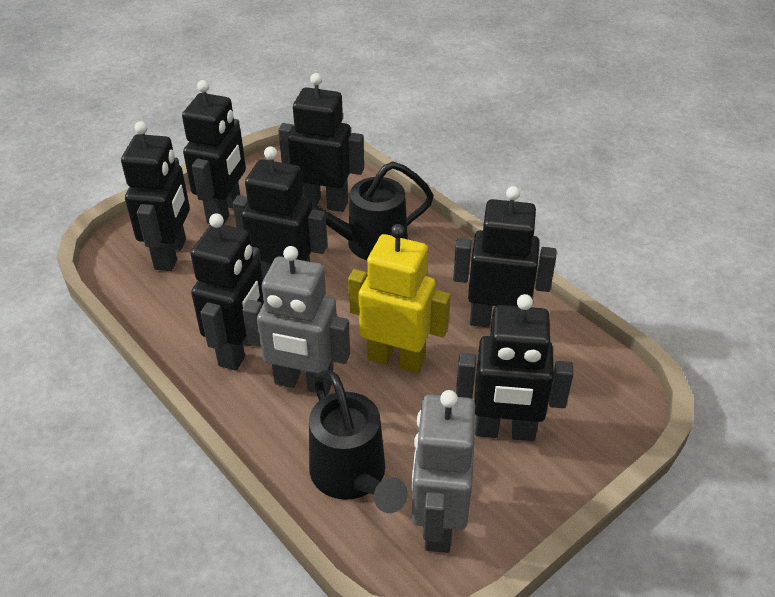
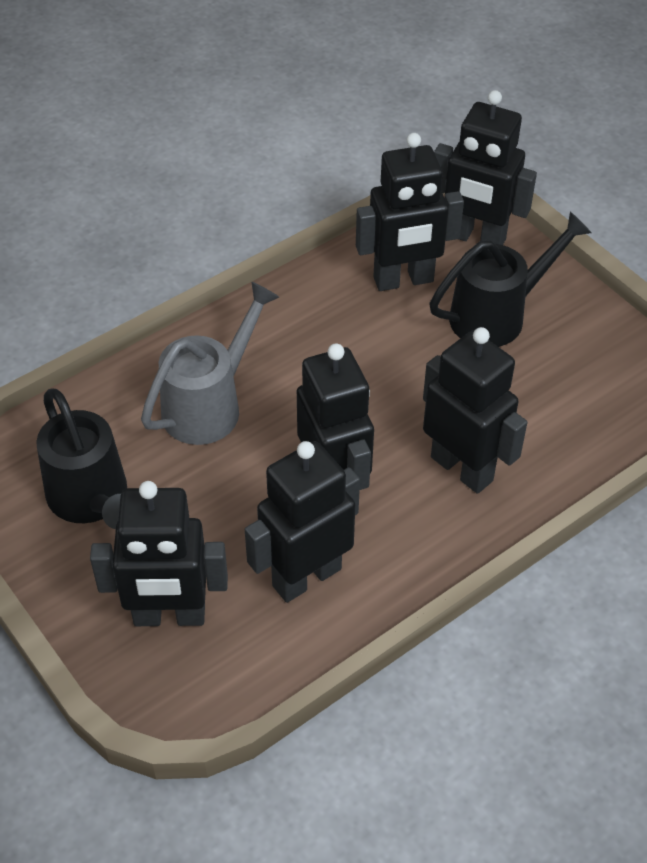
black robot: [121,121,190,271] [182,80,246,224] [191,213,264,371] [233,146,328,280] [278,73,364,212] [453,186,556,327] [456,294,574,441] = 7 -> [90,481,228,626] [245,441,360,603] [297,343,374,490] [356,133,464,291] [423,327,527,494] [434,90,537,245] = 6
grey robot: [242,246,350,395] [411,390,475,553] = 2 -> none = 0
grey watering can: none = 0 -> [141,282,279,445] = 1
yellow robot: [348,224,451,374] = 1 -> none = 0

